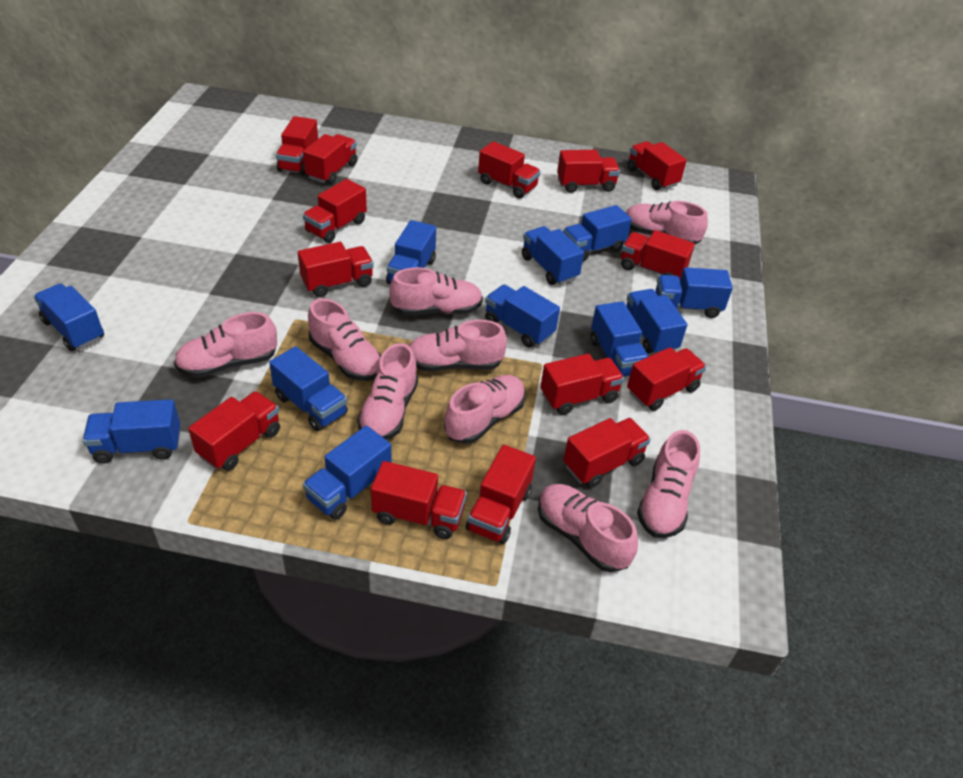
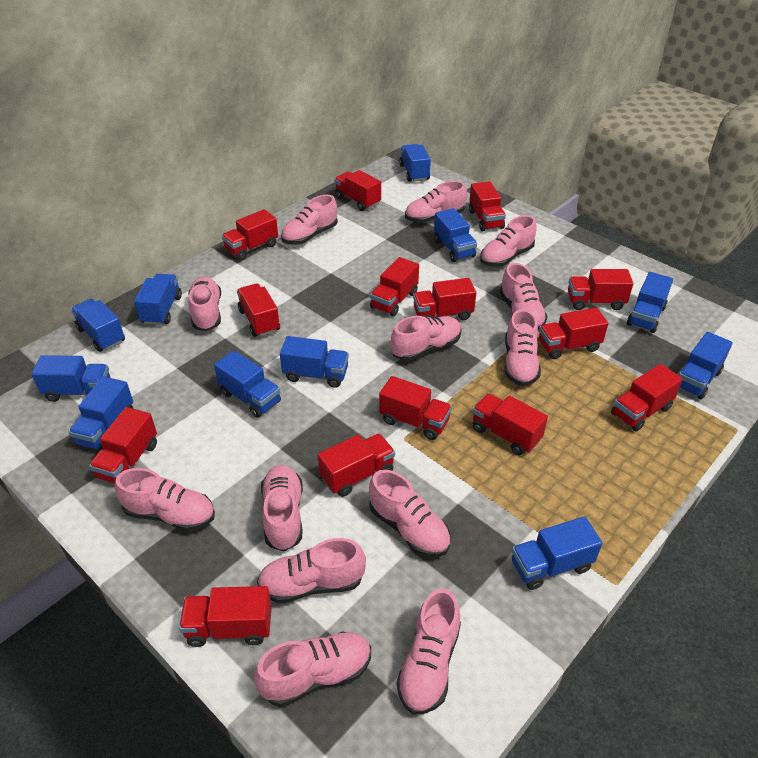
pink shoe: [174,312,277,378] [308,298,382,381] [357,343,418,440] [389,268,483,316] [409,320,507,372] [444,375,525,444] [538,484,638,572] [625,201,708,244] [637,430,700,538] = 9 -> [115,468,215,531] [189,277,221,331] [254,632,371,707] [257,538,366,604] [261,465,303,552] [281,195,338,245] [369,470,451,557] [391,316,462,361] [396,588,461,714] [405,181,467,223] [480,215,537,267] [500,263,547,330] [504,309,541,386] = 13

